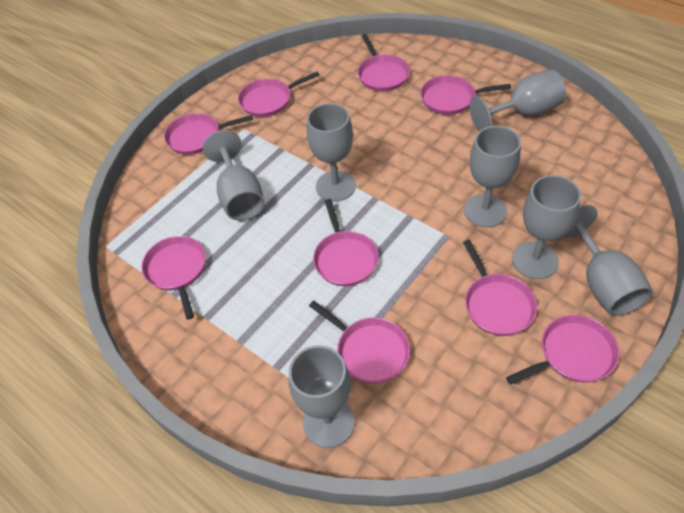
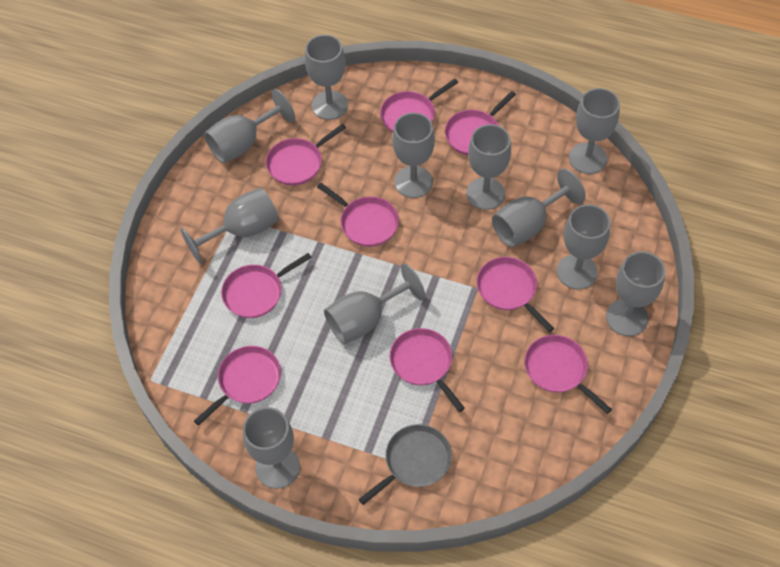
grey goblet: [203,130,265,221] [289,345,355,448] [307,103,356,202] [464,126,521,228] [469,70,566,131] [512,175,581,279] [561,205,653,316] = 7 -> [180,188,279,264] [204,89,295,163] [243,407,300,489] [305,35,348,120] [324,263,425,344] [392,113,435,198] [466,124,511,210] [492,169,586,247] [557,204,611,290] [569,88,620,174] [606,251,665,336] = 11
grey pan: none = 0 -> [358,424,452,505] = 1

